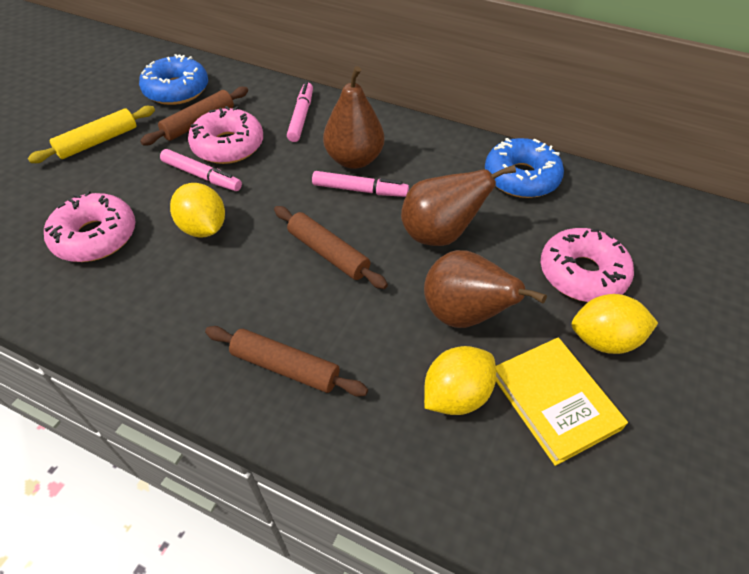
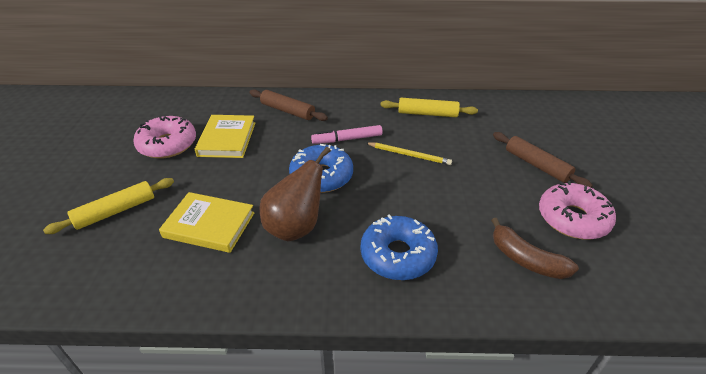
brown banana: none = 0 -> [491,218,579,279] = 1
brown pear: [323,66,384,169] [401,165,516,246] [424,250,547,328] = 3 -> [260,147,331,241] = 1
brown rolling pin: [140,87,248,145] [205,326,368,397] [274,206,388,289] = 3 -> [249,89,328,121] [493,132,593,188] = 2
pink donut: [44,191,136,262] [188,106,263,164] [541,228,634,302] = 3 -> [133,116,196,158] [539,181,616,239] = 2
pink marker: [160,149,242,191] [287,82,313,142] [312,171,409,197] = 3 -> [311,125,383,144] = 1
yellow book: [496,338,628,466] = 1 -> [159,192,255,253] [195,115,255,158] = 2
yellow lemon: [170,183,225,238] [424,346,496,415] [572,294,658,354] = 3 -> none = 0
yellow pencil: none = 0 -> [366,142,452,165] = 1
yellow rolling pin: [28,106,155,163] = 1 -> [43,178,174,234] [381,98,478,117] = 2

